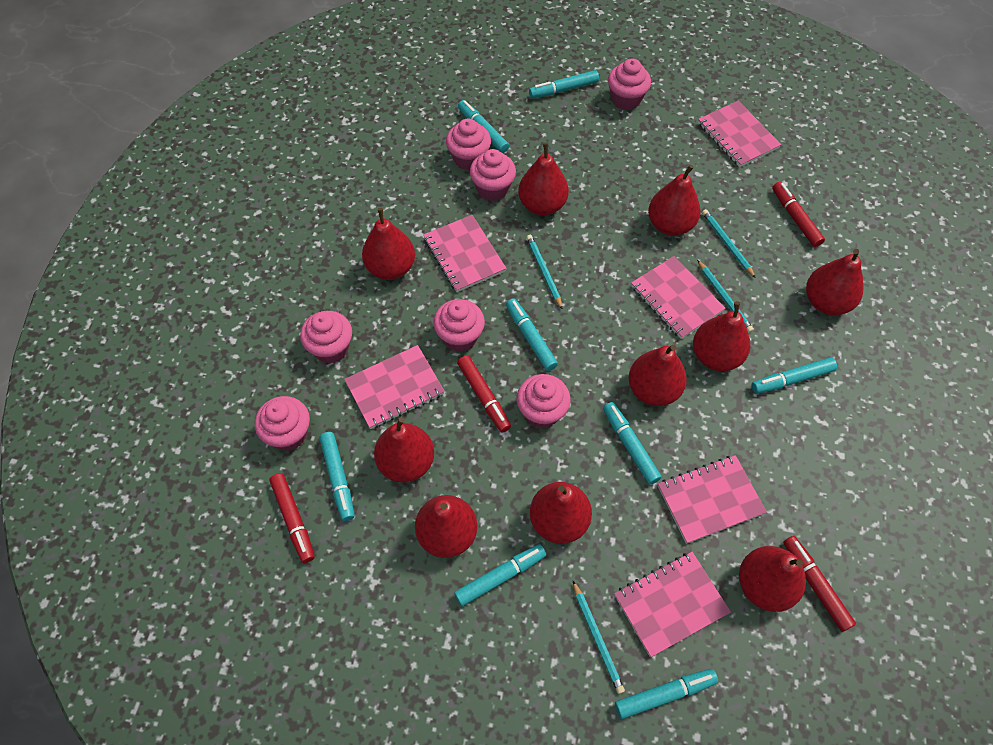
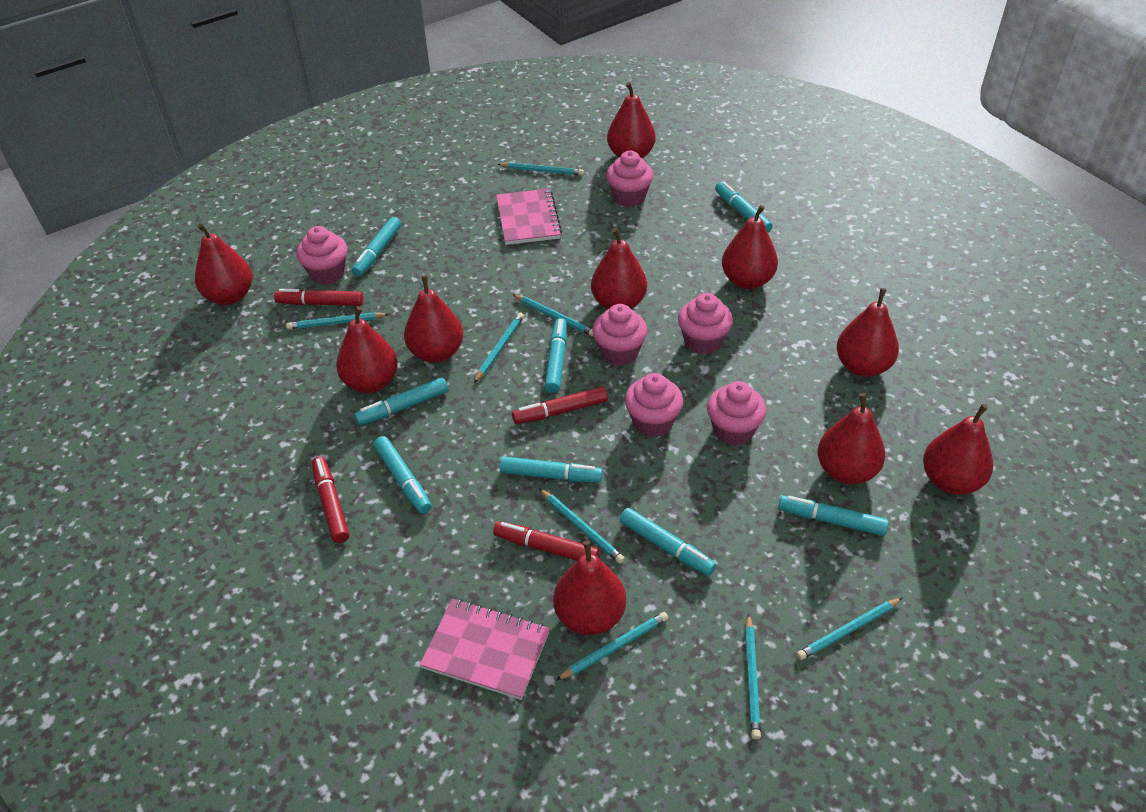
pink cupcake: [255,396,310,451] [300,311,352,364] [433,299,485,352] [446,119,491,171] [470,149,516,201] [517,374,570,428] [608,58,651,110] = 7 -> [297,226,347,285] [592,304,647,366] [606,151,653,207] [625,373,683,437] [678,293,733,355] [707,381,766,446] = 6
pink notebook: [344,345,445,429] [424,215,507,292] [614,552,731,657] [631,256,726,339] [658,455,767,544] [698,101,782,167] = 6 -> [420,599,550,700] [496,189,562,245] = 2
turquoise pencil: [526,235,563,310] [573,581,625,694] [697,260,754,333] [702,209,756,278] = 4 -> [286,312,389,329] [474,313,524,383] [497,162,584,176] [512,294,594,337] [539,489,625,564] [555,612,668,681] [745,613,761,739] [796,598,902,660] = 8

